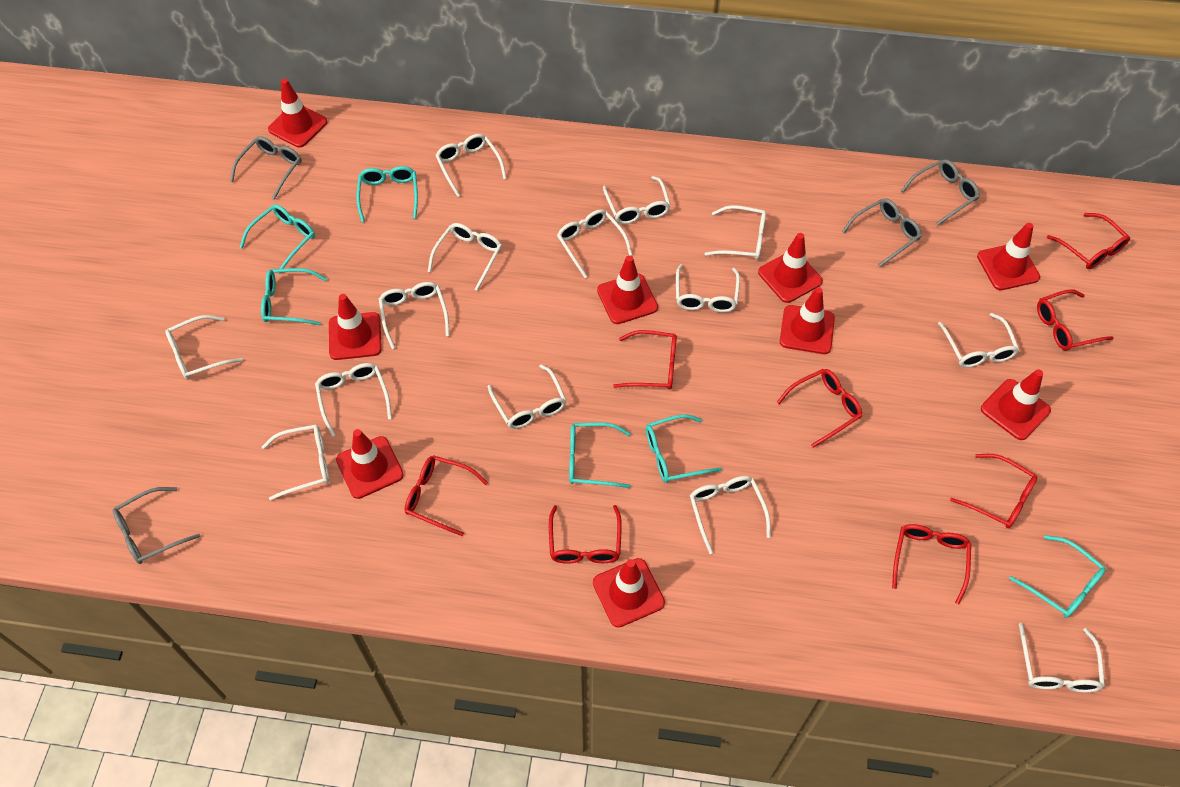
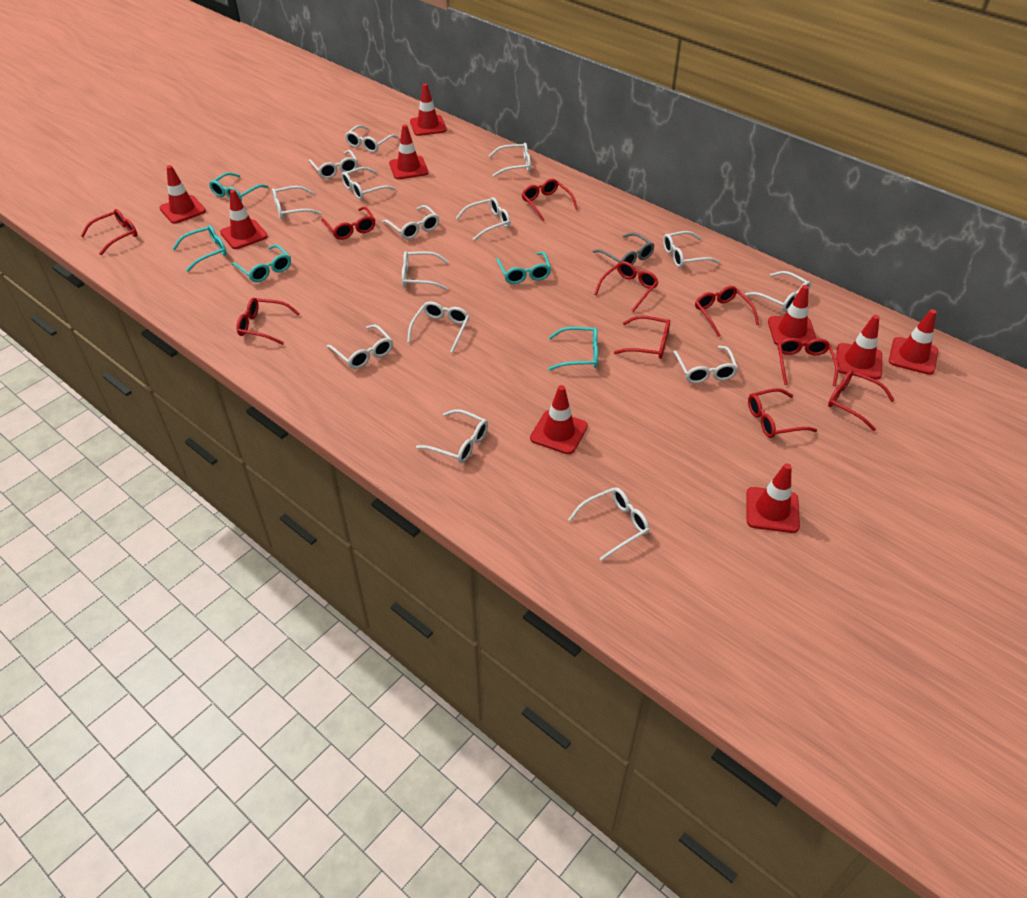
grey glasses: [113,487,200,564] [230,136,302,200] [842,199,922,267] [901,159,980,226] = 4 -> [592,233,654,265] = 1
red glasses: [405,455,488,536] [549,505,622,564] [613,330,677,390] [776,369,862,448] [892,524,971,604] [950,454,1037,528] [1037,289,1114,351] [1047,213,1130,269] = 8 -> [81,209,138,255] [237,298,300,345] [321,206,375,240] [522,179,578,221] [594,261,658,312] [614,315,670,359] [695,286,759,337] [748,388,817,438] [778,338,838,386] [828,370,895,431] = 10
turquoise glasses: [240,204,315,274] [261,268,327,325] [356,166,418,222] [569,422,631,488] [646,414,722,483] [1009,535,1106,618] = 6 -> [172,225,227,272] [209,172,268,202] [232,244,291,282] [496,252,551,284] [548,327,598,370] = 5
white glasses: [165,315,243,379] [262,425,329,500] [315,363,392,437] [379,282,450,349] [428,223,502,291] [435,134,507,197] [488,364,566,429] [557,209,633,278] [603,176,671,224] [676,264,740,312] [690,476,771,554] [705,205,766,260] [938,313,1019,368] [1019,623,1105,693] = 14 -> [272,186,322,219] [309,150,358,179] [327,324,393,369] [341,167,396,200] [345,125,398,153] [382,205,439,239] [402,251,449,290] [407,301,469,353] [416,409,488,463] [456,197,511,241] [489,143,531,177] [568,487,649,561] [663,231,719,268] [673,346,738,383] [745,271,811,312] = 15

